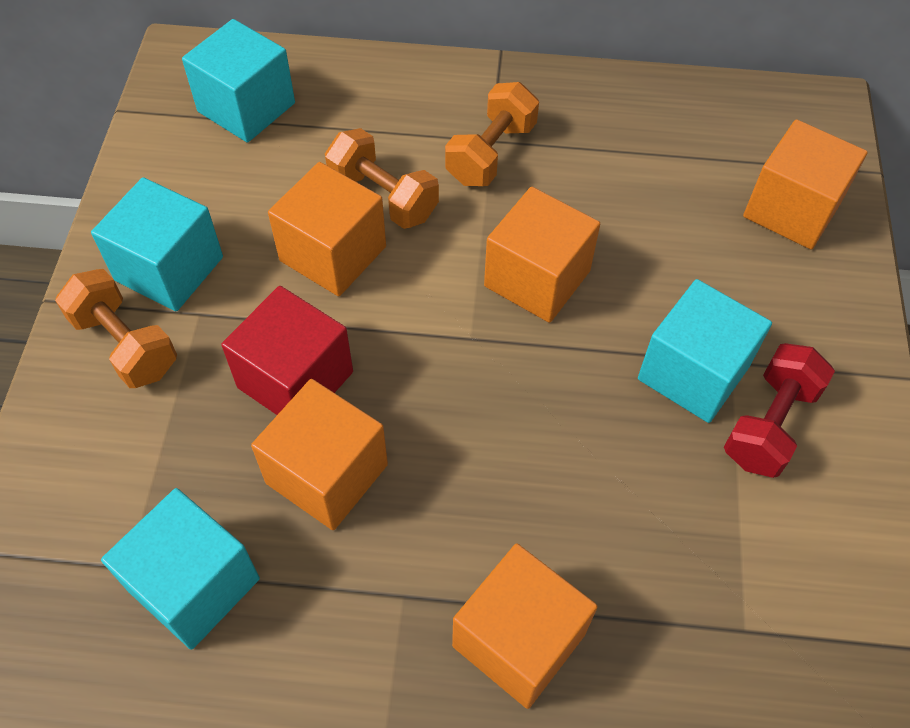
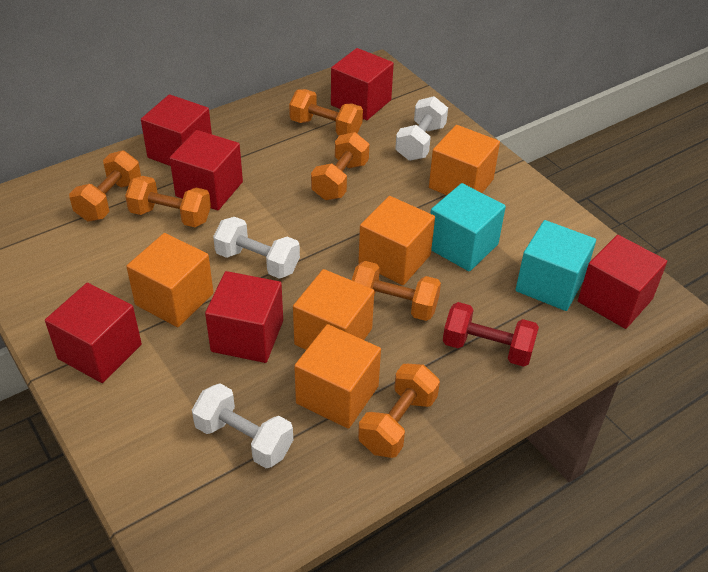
orange dumbbell: [55,269,177,388] [325,128,439,229] [445,82,539,186] = 3 -> [69,150,141,222] [125,176,211,227] [289,89,363,135] [311,132,369,200] [352,261,441,321] [358,364,440,458] = 6
red cube: [221,286,353,415] = 1 -> [45,283,142,383] [141,94,212,166] [169,130,243,210] [205,271,283,363] [331,48,394,120] [578,235,667,329] = 6
turquoise cube: [91,177,223,311] [101,488,260,650] [182,19,295,143] [638,279,772,423] = 4 -> [430,183,506,272] [515,220,596,311] = 2
white dumbbell: none = 0 -> [192,383,293,468] [213,217,300,279] [395,96,448,161] = 3

